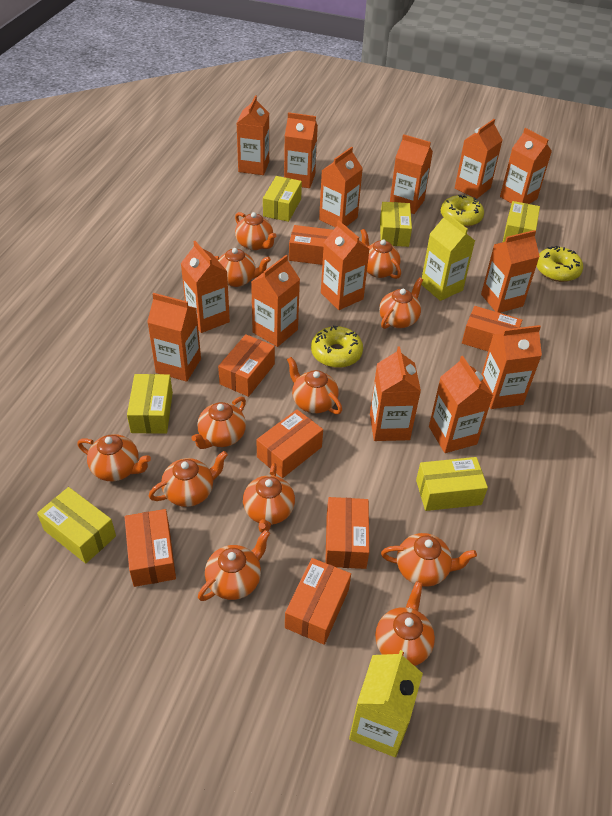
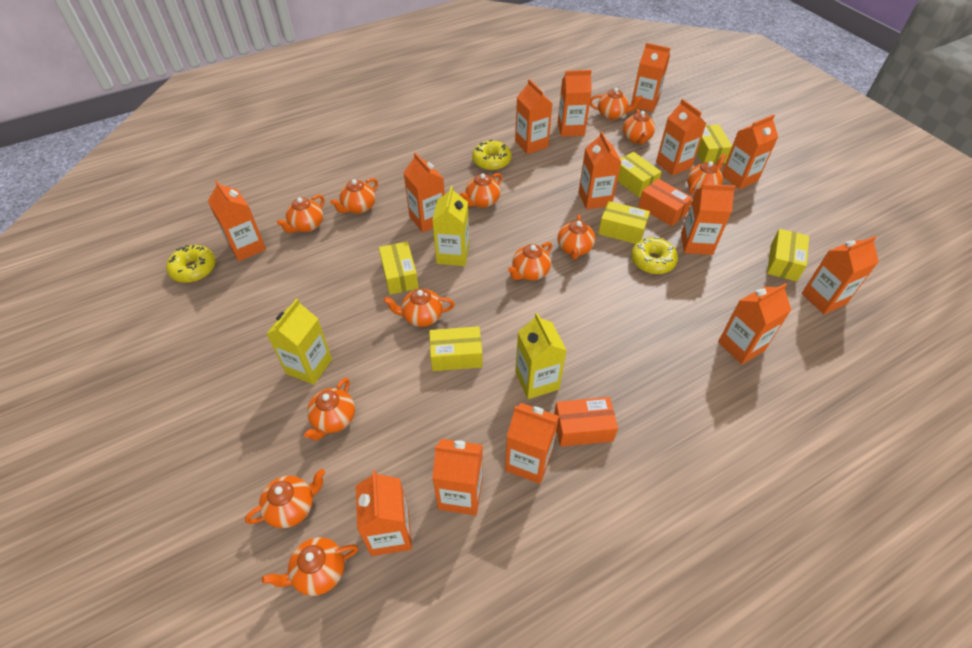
orange box: [125,509,176,587] [218,334,275,397] [257,409,323,478] [285,558,351,645] [289,225,333,265] [325,497,369,569] [462,306,522,351] = 7 -> [554,397,618,447] [638,179,692,226] = 2
yellow carton: [349,650,423,757] [421,212,475,301] = 2 -> [267,298,332,385] [432,186,469,266] [515,313,567,399] = 3

